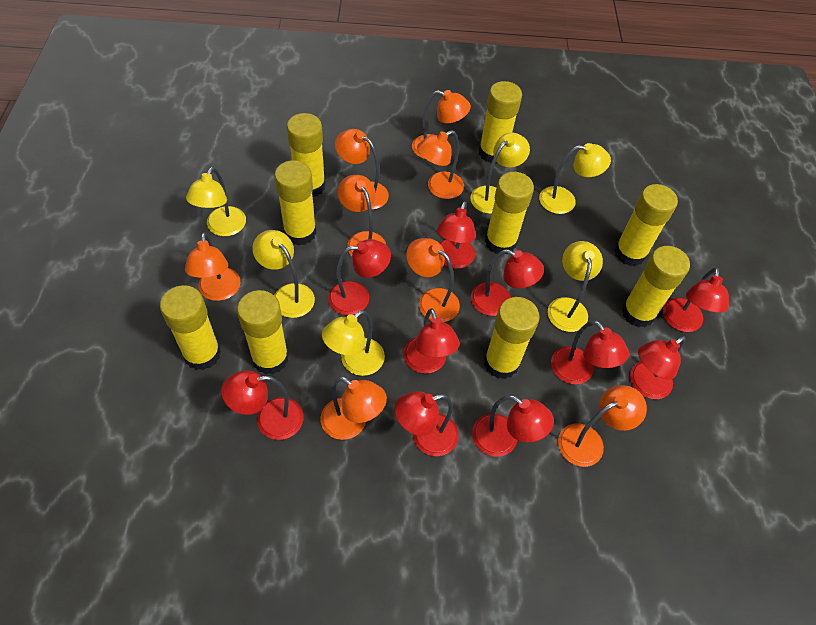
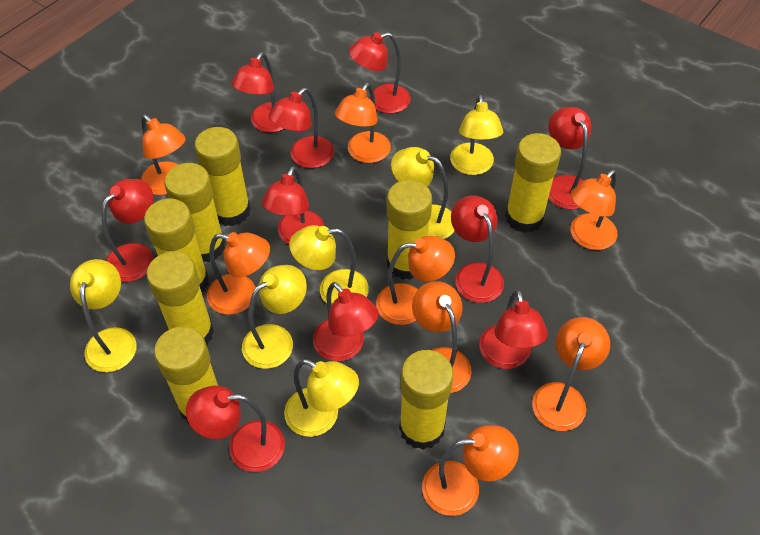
yellow glue stick: [160,285,221,370] [237,290,289,374] [274,160,317,246] [287,113,326,197] [479,81,522,164] [484,297,540,379] [485,172,534,254] [614,184,678,266] [621,246,690,328] = 9 -> [144,198,209,292] [146,251,214,345] [154,326,218,424] [164,163,225,262] [194,127,251,226] [387,180,432,280] [399,350,454,450] [505,133,561,233] = 8

